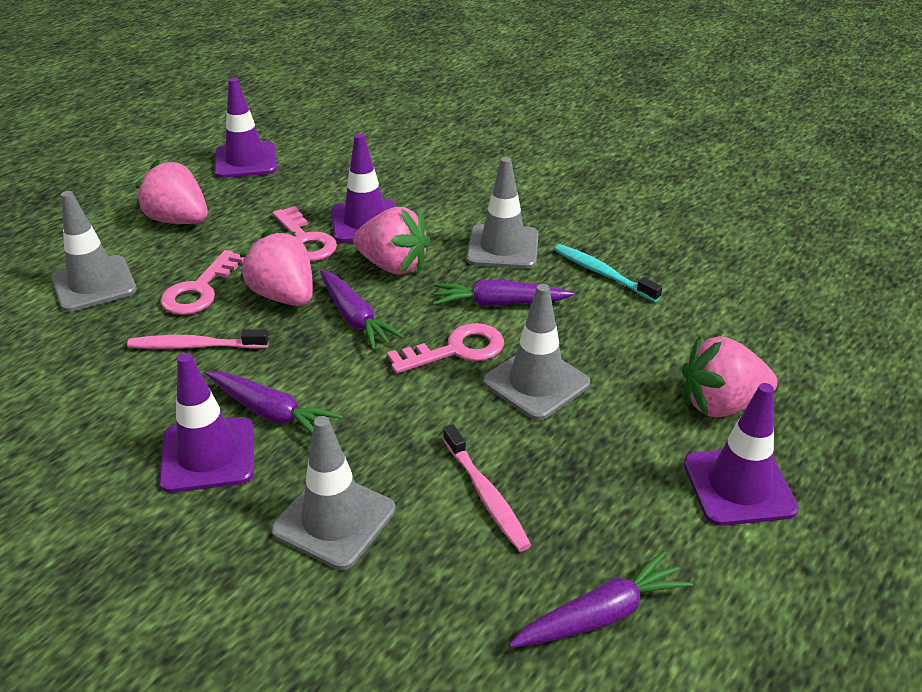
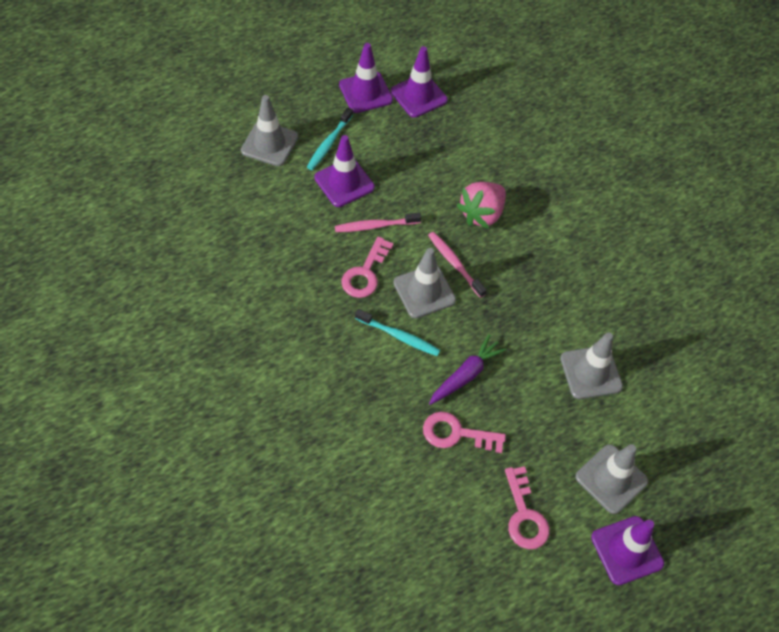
pink strawberry: [135,159,208,224] [240,230,313,306] [353,207,430,275] [682,336,778,417] = 4 -> [456,182,506,229] = 1
purple carrot: [205,371,343,434] [320,270,404,350] [433,280,574,306] [509,551,693,648] = 4 -> [429,335,507,405] = 1
turquoise toothbrush: [554,244,662,302] = 1 -> [307,107,353,170] [355,309,440,356] = 2

